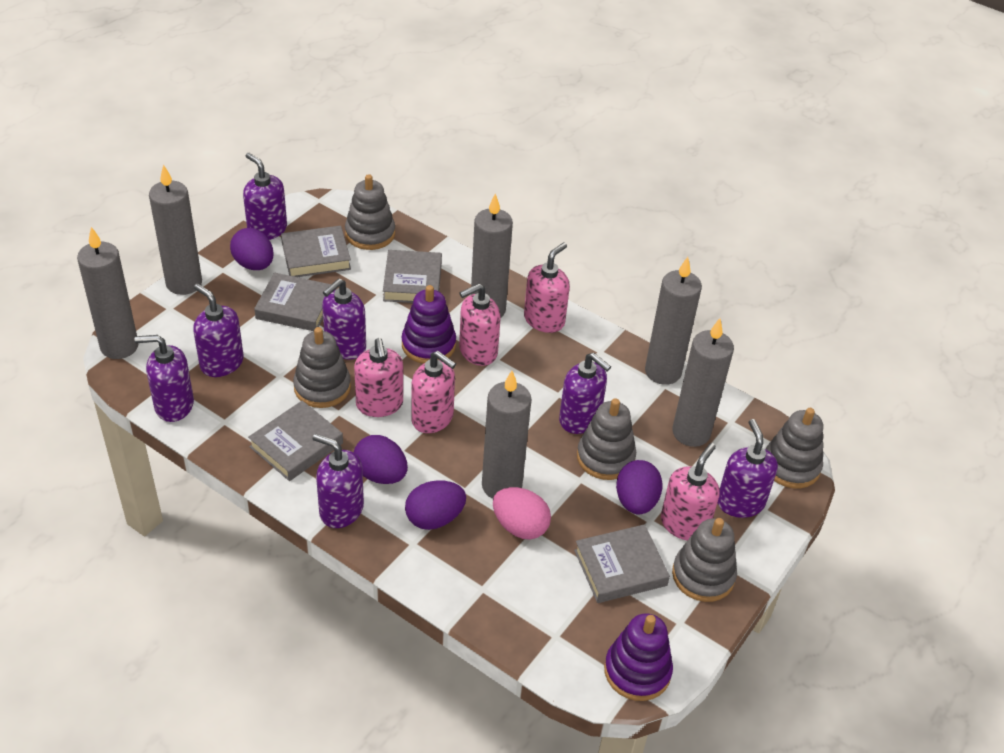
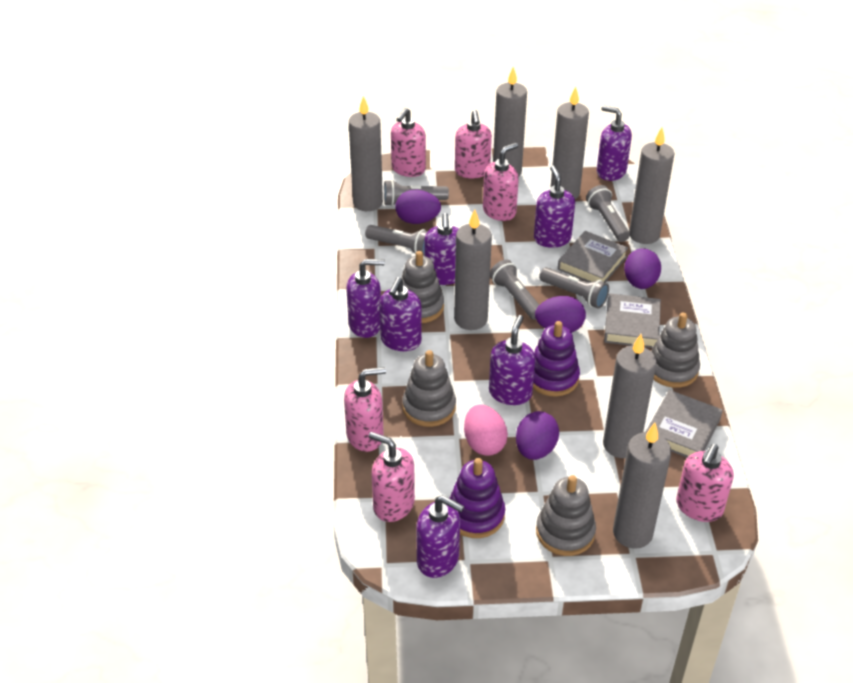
grey book: [248,401,343,481] [254,273,331,331] [281,226,351,277] [383,250,442,303] [574,524,670,603] = 5 -> [558,231,628,283] [604,293,661,348] [646,390,723,458] = 3
grey candle: [77,227,139,359] [149,164,202,295] [471,193,513,317] [482,371,532,499] [645,257,702,385] [672,318,734,447] = 6 -> [349,96,383,211] [454,209,492,330] [493,67,527,177] [550,87,589,199] [603,334,657,458] [613,423,671,549] [629,127,674,244] = 7
grey flashlight: none = 0 -> [365,225,428,256] [384,180,449,206] [490,259,539,320] [539,267,609,309] [586,185,630,242] = 5
grey stacking toy: [293,327,351,408] [345,174,395,250] [577,398,636,480] [672,518,737,602] [766,408,823,488] = 5 -> [401,251,444,323] [402,350,456,427] [536,475,596,556] [651,312,700,388] = 4
pink soap dispenser: [354,338,403,417] [412,351,456,433] [459,283,501,366] [524,242,570,333] [661,443,719,541] = 5 -> [344,367,386,452] [369,432,415,522] [391,108,426,177] [455,110,492,178] [483,143,519,221] [676,444,734,522] = 6

